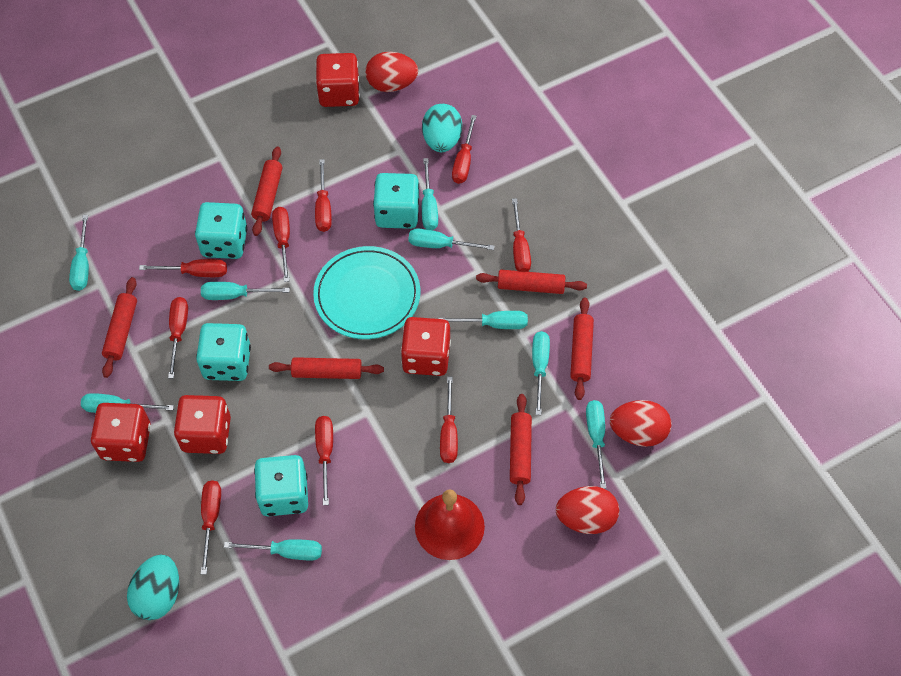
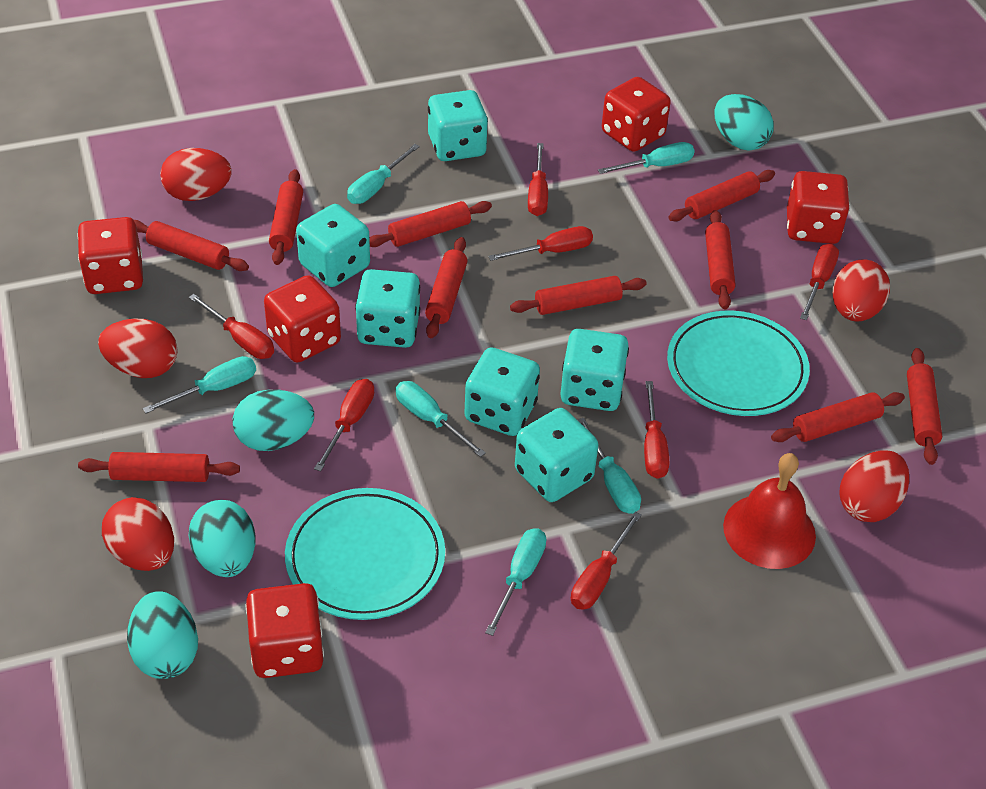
red dice: [91,403,151,462] [174,395,231,454] [316,53,360,107] [401,317,451,376] = 4 -> [77,217,143,294] [245,583,324,678] [264,275,341,363] [602,77,671,152] [787,171,850,244] = 5
red egg: [366,52,418,92] [556,486,619,534] [610,400,672,447] = 3 -> [98,319,178,378] [102,497,174,571] [160,148,231,201] [833,259,890,322] [839,450,909,522] = 5
red rolling pin: [102,277,137,378] [251,146,282,236] [269,357,384,379] [476,270,587,294] [510,394,532,505] [570,298,594,400] = 6 -> [78,452,240,482] [134,220,249,271] [269,169,303,265] [369,201,492,247] [425,237,467,338] [510,276,647,315] [668,170,775,221] [705,210,736,309] [771,392,905,442] [907,348,942,465] = 10
red screwdriver: [139,259,227,277] [168,297,188,379] [201,480,221,575] [272,207,290,282] [315,159,332,232] [315,416,333,505] [440,377,458,463] [452,115,477,184] [512,198,531,272] = 9 -> [189,294,274,359] [314,379,374,471] [488,226,593,261] [528,143,548,216] [571,512,642,610] [644,381,669,479] [800,244,839,320] = 7
turquoise dice: [195,202,247,259] [196,323,251,381] [254,455,308,516] [373,173,419,229] = 4 -> [296,204,370,287] [355,269,420,348] [428,90,488,161] [465,347,540,436] [515,408,598,502] [560,329,629,411] = 6
turquoise egg: [127,554,179,620] [422,104,462,152] = 2 -> [127,592,198,679] [189,500,256,577] [232,389,314,451] [714,94,774,150] = 4
turquoise plate: [313,246,421,339] = 1 -> [285,488,445,620] [667,311,810,416] = 2
turquoise screwdriver: [69,215,89,291] [81,393,174,413] [201,282,290,300] [224,539,322,560] [409,228,494,250] [422,158,438,230] [438,311,528,329] [532,331,550,415] [586,400,606,489] = 9 -> [142,356,256,414] [347,144,420,204] [396,381,486,457] [485,528,546,636] [577,418,641,514] [598,142,694,174] = 6

